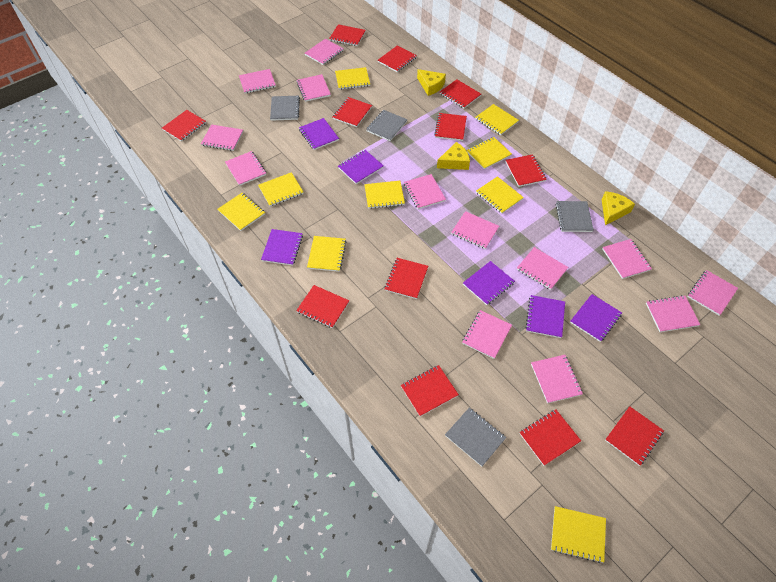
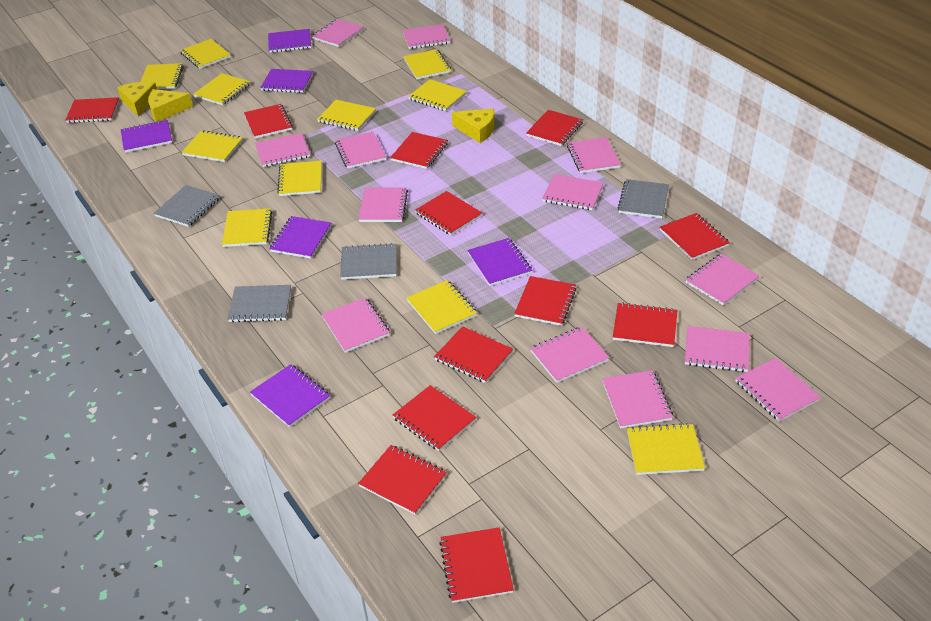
yellow notebook: [218,193,265,231] [258,172,304,206] [307,236,346,272] [335,67,370,90] [364,181,405,209] [467,137,512,169] [475,104,519,135] [476,176,524,214] [551,506,606,563] = 9 -> [141,63,184,89] [180,39,231,69] [181,130,243,162] [193,73,250,105] [222,208,272,247] [277,161,322,196] [317,100,376,131] [403,49,451,79] [406,280,477,334] [408,79,467,111] [627,423,705,475] = 11

